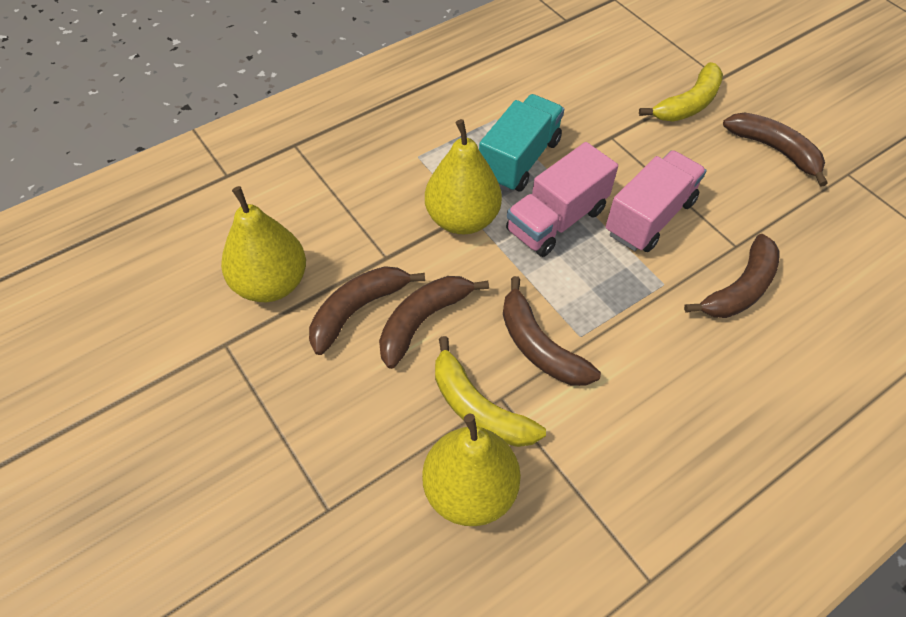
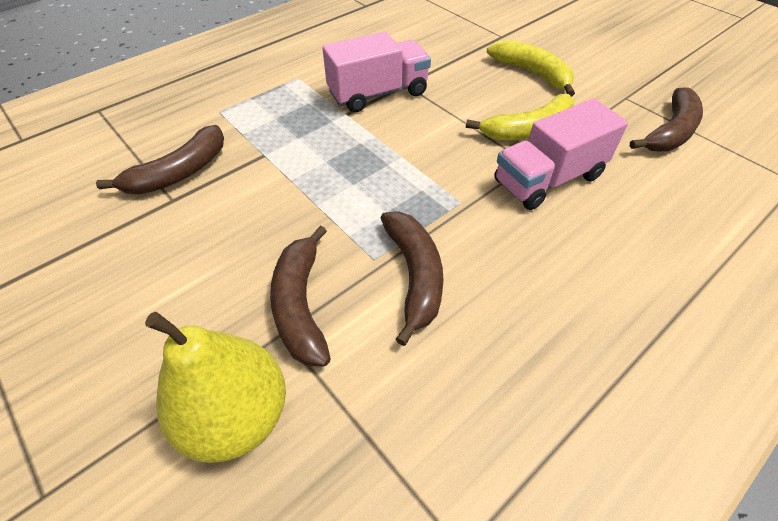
brown banana: [309,266,425,355] [379,276,489,369] [503,276,601,386] [684,234,780,318] [723,112,828,187] = 5 -> [96,125,224,195] [270,225,331,367] [381,212,444,346] [630,87,703,151] = 4
turquoise truck: [479,94,564,192] = 1 -> none = 0
yellow pear: [221,186,306,302] [422,414,521,526] [425,119,502,234] = 3 -> [145,312,286,463] = 1

